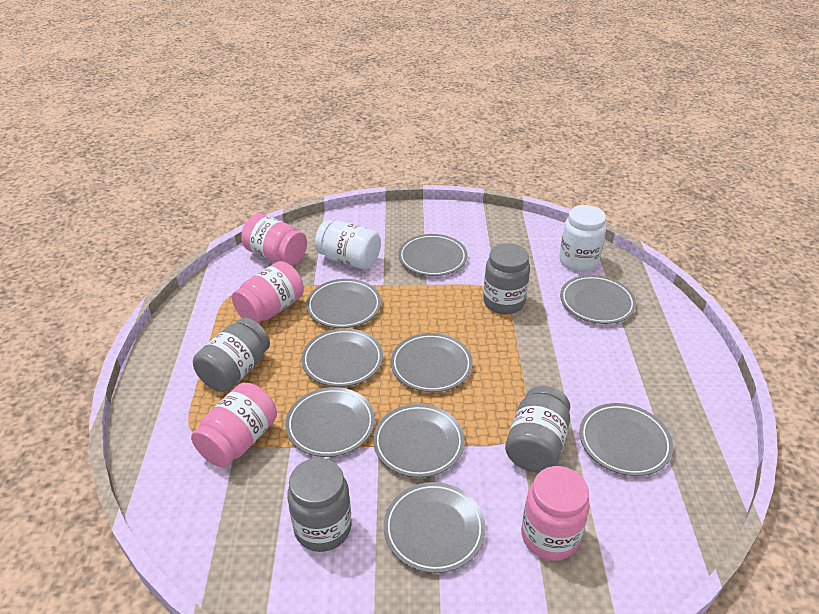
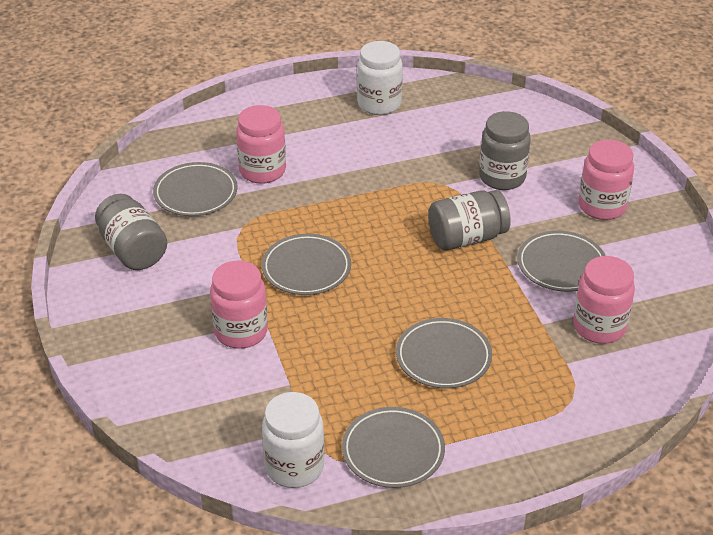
grey jar: [193,318,270,392] [287,458,352,552] [483,243,530,314] [505,386,570,472] = 4 -> [95,194,167,270] [428,190,511,250] [479,111,531,190] = 3
grey plate: [285,387,375,457] [301,328,383,387] [306,279,381,328] [373,404,465,477] [384,482,485,573] [391,333,473,392] [398,234,468,276] [560,275,636,324] [579,403,673,476] = 9 -> [153,162,237,216] [262,234,351,295] [342,407,445,488] [396,318,492,389] [517,231,606,292] = 5

